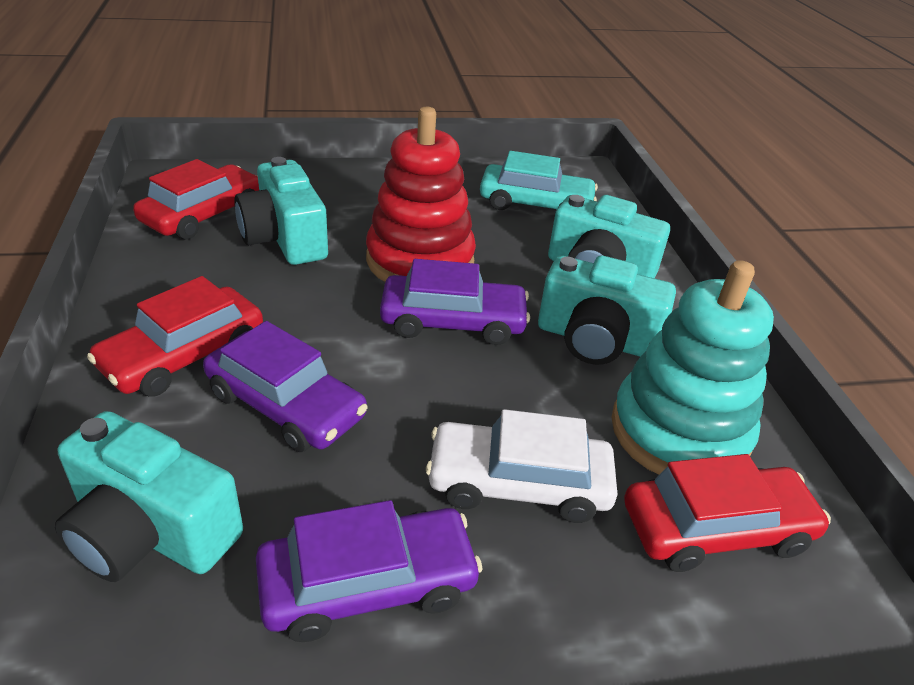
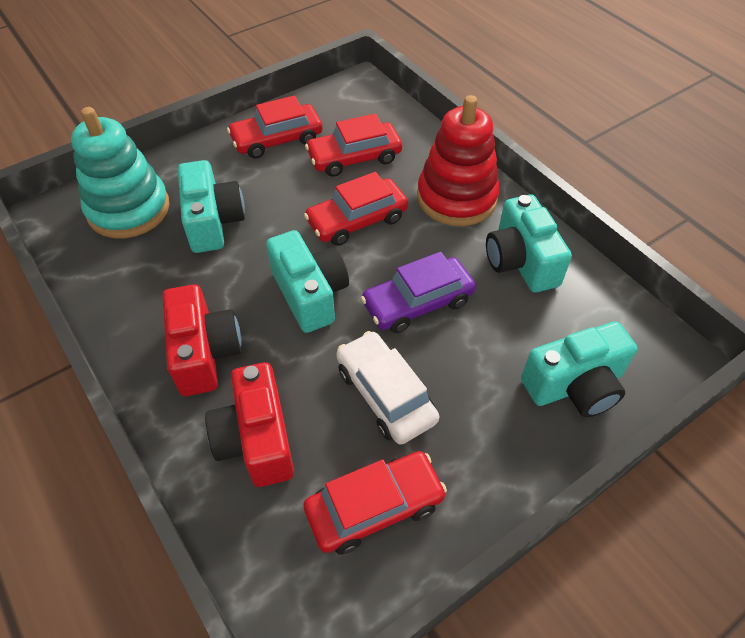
purple car: [203,321,368,452] [256,500,483,642] [380,259,530,345] = 3 -> [361,252,476,333] = 1
red camera: none = 0 -> [163,284,242,396] [205,362,294,487] = 2
red car: [87,276,263,397] [133,159,259,240] [624,454,831,572] = 3 -> [227,96,323,159] [304,172,408,246] [304,451,447,555] [305,114,402,177] = 4
turquoise car: [480,151,598,210] = 1 -> none = 0

